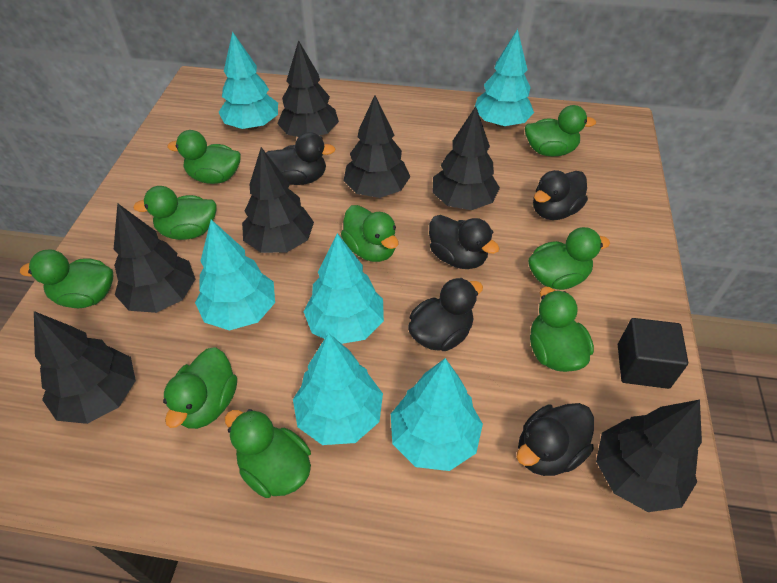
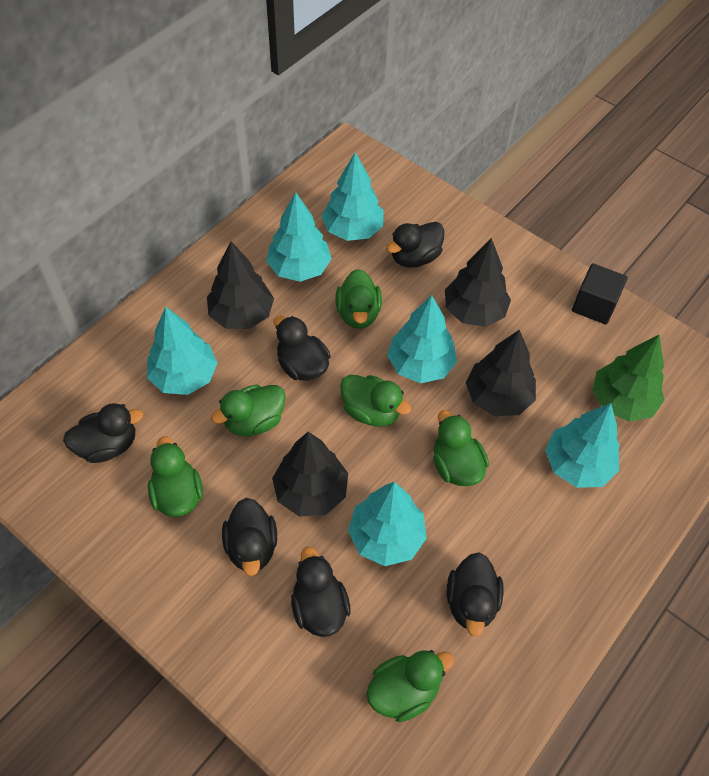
black duck: [266,132,336,185] [408,278,483,351] [429,215,500,269] [517,403,594,476] [533,170,588,220] = 5 -> [63,403,143,463] [222,498,277,576] [274,316,331,381] [291,547,350,637] [386,222,445,268] [447,553,504,637] = 6
black tree: [34,311,136,424] [114,203,195,313] [242,147,314,253] [277,40,339,137] [344,95,410,198] [432,106,500,210] [596,400,702,512] = 7 -> [207,241,274,329] [272,432,348,517] [445,238,511,327] [465,330,536,416] = 4
green duck: [20,249,114,308] [133,186,217,240] [163,347,237,429] [167,130,241,184] [225,409,311,498] [341,205,399,262] [525,105,596,156] [528,227,610,290] [530,287,594,372] = 9 -> [148,436,203,517] [211,385,286,436] [335,269,382,329] [340,375,411,427] [366,650,454,722] [433,410,489,486] = 6
green tree: none = 0 -> [593,335,664,422] = 1

